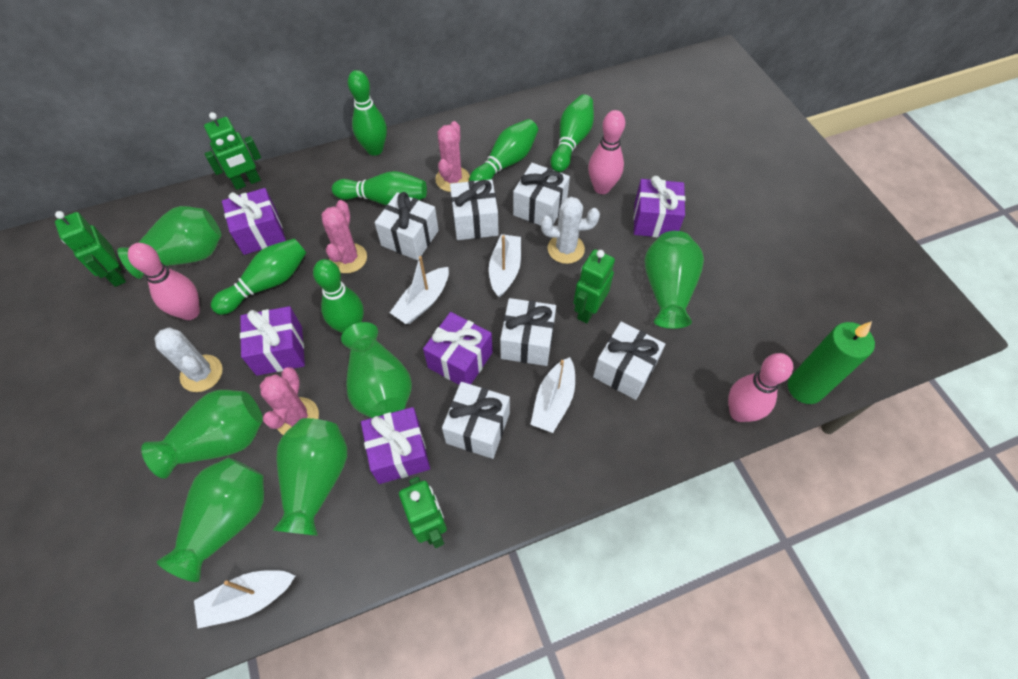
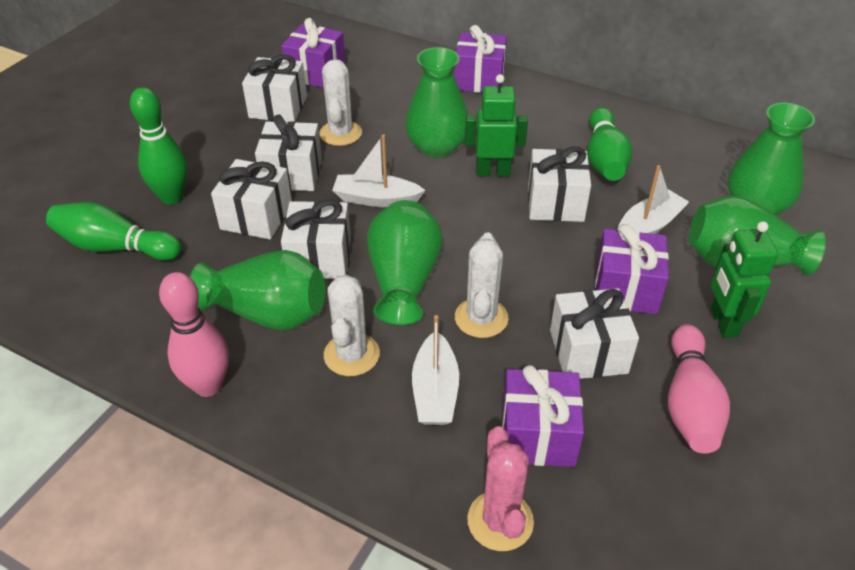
green bowling pin: [211,238,306,315] [313,259,364,333] [332,171,427,205] [348,70,387,156] [469,119,538,181] [551,94,594,172] = 6 -> [46,202,181,261] [130,87,188,204] [587,108,632,181] = 3
green candle: [788,321,875,404] = 1 -> none = 0
green robot: [55,211,126,287] [204,112,261,190] [399,477,447,548] [574,249,615,323] = 4 -> [465,74,528,176] [711,221,778,338] = 2
green vase: [117,206,222,279] [141,390,263,479] [157,457,264,582] [273,418,347,536] [341,322,412,418] [645,231,704,329] = 6 -> [190,250,325,331] [367,200,442,325] [405,47,468,158] [689,195,826,275] [728,103,815,215] = 5
pink bowling pin: [128,243,200,320] [588,110,625,194] [728,353,793,422] = 3 -> [159,272,229,397] [668,324,730,453] = 2
pink cactus: [260,367,319,435] [321,200,367,273] [435,121,470,192] = 3 -> [467,426,534,551] = 1
purple gift: [222,188,286,255] [240,306,305,376] [361,407,430,484] [423,312,493,385] [634,176,685,237] = 5 -> [281,18,346,88] [454,25,507,93] [502,365,584,467] [595,224,669,314] = 4
white boat: [194,570,295,628] [390,256,449,324] [489,234,521,298] [530,357,575,433] = 4 -> [332,135,426,207] [412,315,459,425] [618,165,689,234] = 3
white cactus: [154,328,223,392] [541,197,600,264] = 2 -> [320,59,362,146] [324,275,380,376] [455,232,509,338] = 3

